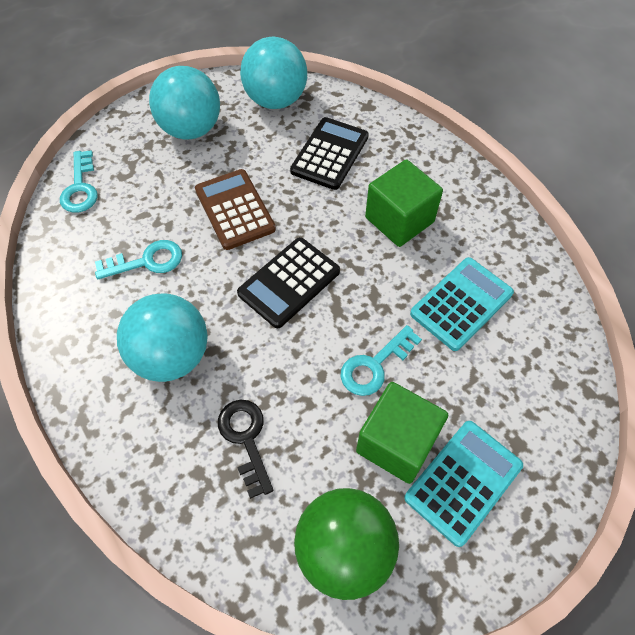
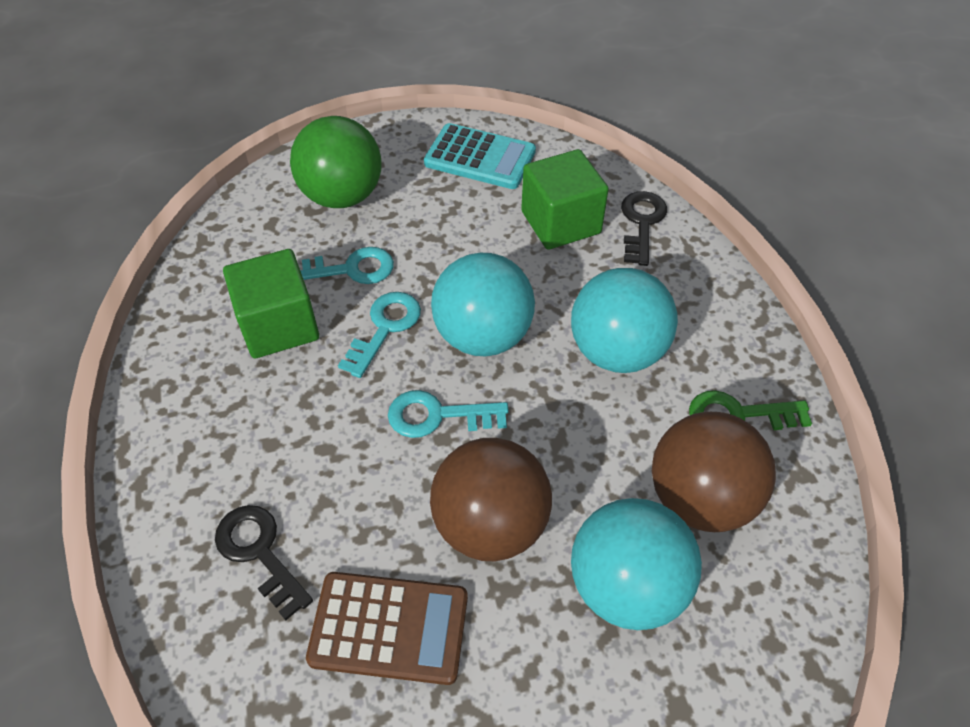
black calculator: [237,237,340,328] [290,117,369,190] = 2 -> none = 0
black key: [218,400,274,499] = 1 -> [215,505,313,620] [621,191,667,266] = 2
brown ball: none = 0 -> [430,438,552,561] [652,412,776,532] = 2
green key: none = 0 -> [689,391,812,430] = 1
turquoise calculator: [404,421,523,547] [410,257,514,351] = 2 -> [424,123,536,189] = 1

